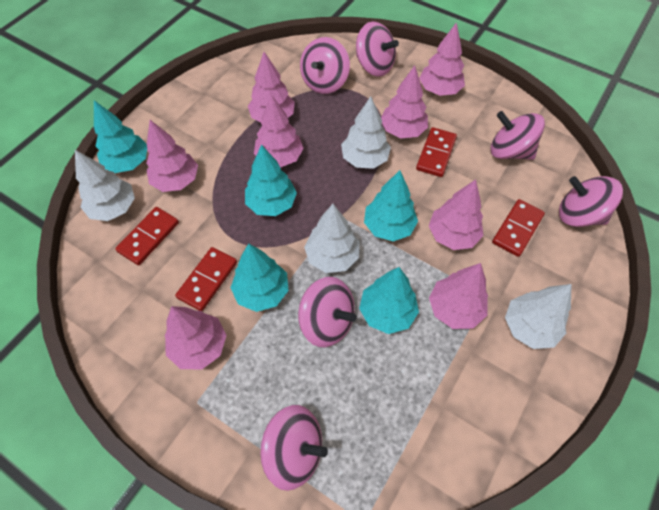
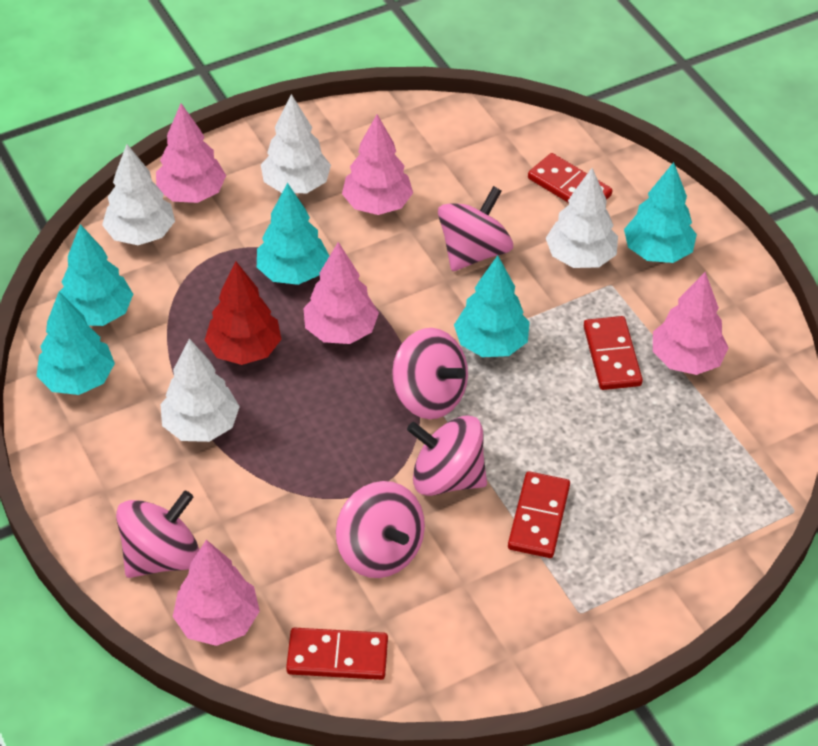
pink spinning top: [260,405,328,491] [298,277,357,347] [300,37,350,94] [356,22,399,77] [491,111,545,160] [559,176,623,227] = 6 -> [116,490,200,578] [336,481,425,578] [392,328,468,419] [407,415,487,496] [438,186,513,271] = 5
pink tree: [146,120,198,192] [165,306,227,369] [248,52,295,122] [254,94,304,168] [381,66,428,138] [419,22,465,96] [428,180,483,250] [429,263,488,329] = 8 -> [156,103,226,203] [173,540,260,646] [303,242,379,344] [342,114,413,215] [653,272,729,375] = 5
red tree: none = 0 -> [205,262,282,365] = 1

